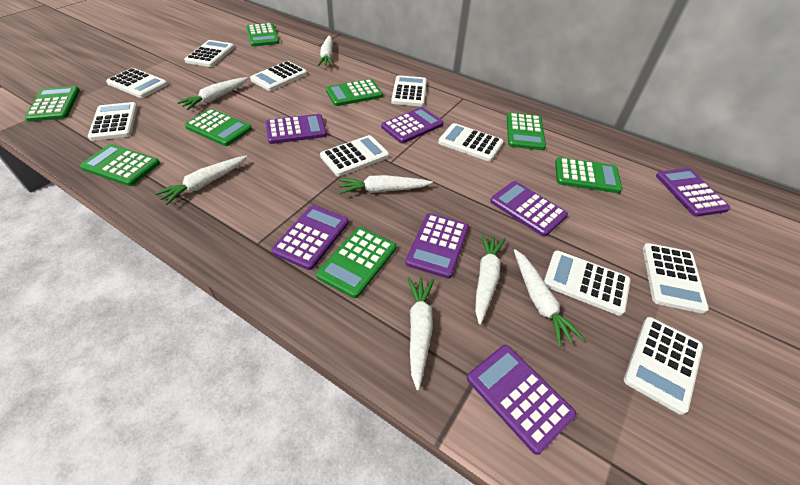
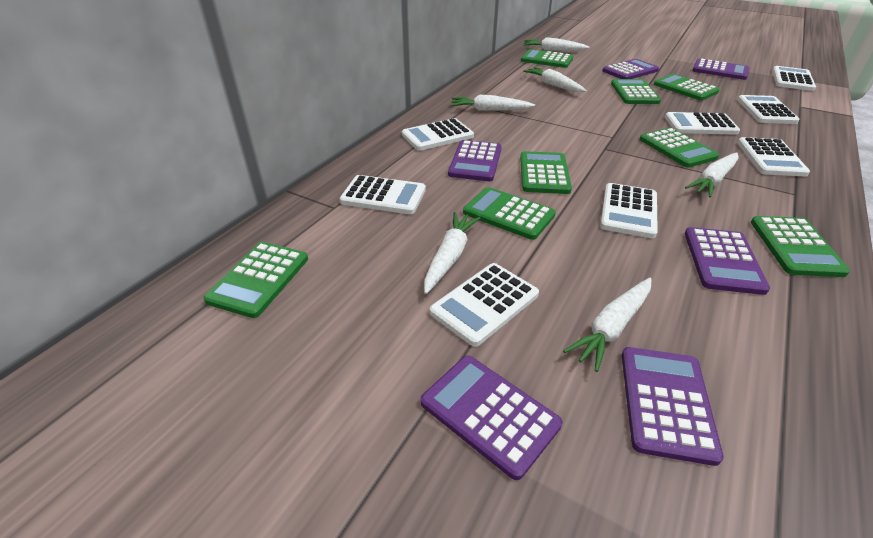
purple calculator: [266,114,327,144] [271,205,349,270] [381,107,443,143] [405,213,469,279] [467,345,576,455] [490,181,568,236] [656,168,730,217] = 7 -> [421,355,562,480] [448,140,502,181] [602,59,659,79] [622,347,724,466] [685,227,770,295] [692,59,749,80] = 6
white calculator: [88,102,138,141] [106,68,168,98] [184,40,234,67] [250,61,307,91] [320,135,389,176] [391,75,427,106] [438,123,503,162] [544,250,630,316] [624,317,703,415] [643,243,709,314] = 10 -> [340,175,426,214] [402,118,474,151] [430,263,539,347] [600,183,658,238] [665,112,740,135] [737,137,810,177] [738,95,800,124] [772,66,816,91] = 8
white carrot: [155,156,247,205] [177,77,248,110] [318,36,334,66] [339,175,433,194] [408,277,434,390] [475,233,506,325] [514,249,585,347] = 7 -> [424,212,480,294] [451,95,535,111] [523,37,590,51] [523,67,587,92] [563,278,652,372] [685,152,739,197] = 6

